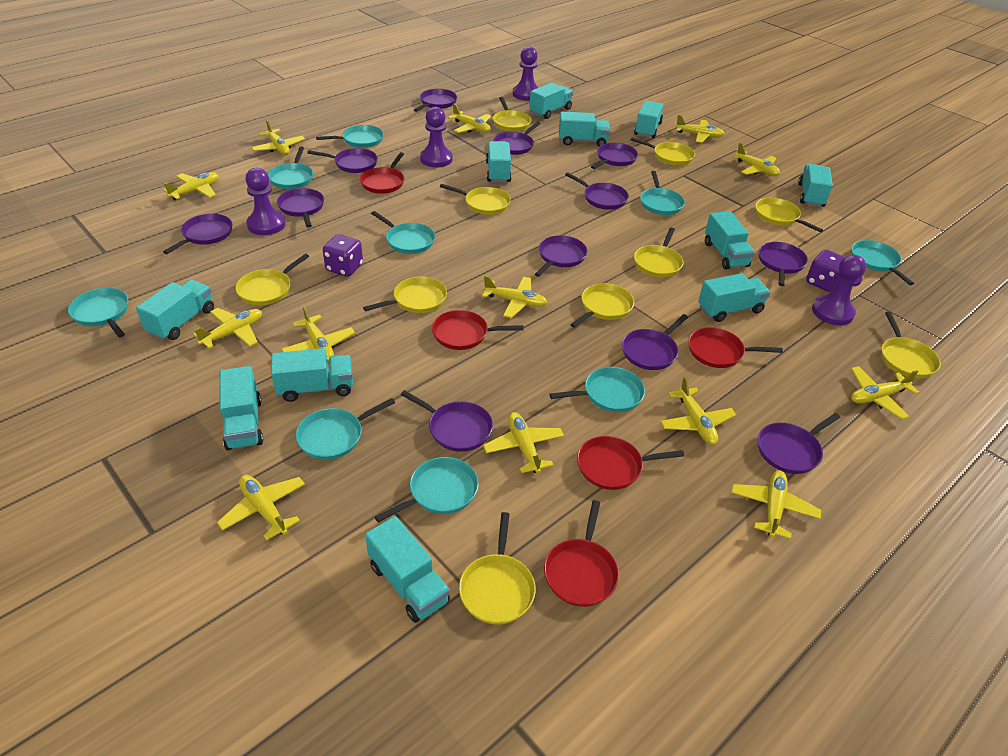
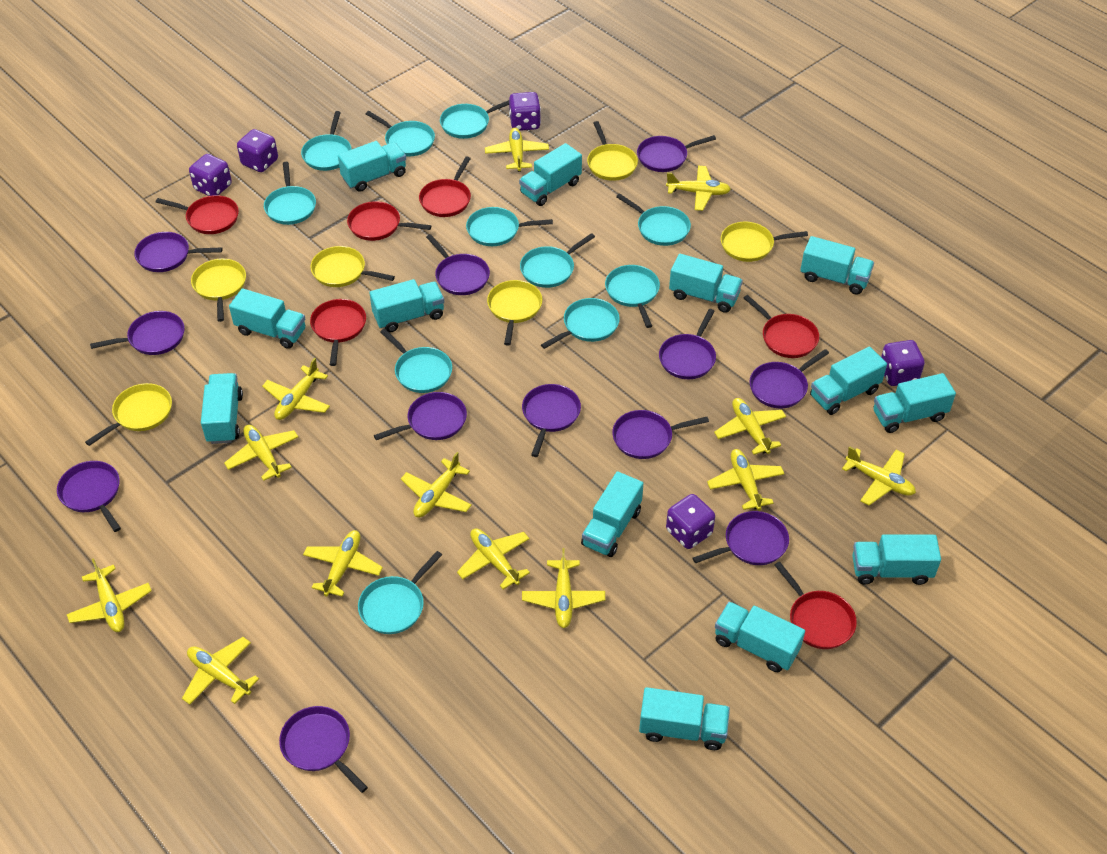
purple dice: [323,234,363,277] [806,250,844,292] = 2 -> [189,154,232,196] [237,129,278,172] [509,92,541,131] [666,494,715,549] [881,340,925,386] = 5
purple pawn: [245,168,286,235] [420,107,453,167] [513,47,538,101] [812,255,866,325] = 4 -> none = 0
red pan: [360,152,404,194] [432,310,524,350] [544,500,619,607] [577,436,684,490] [688,327,783,368] = 5 -> [156,195,239,234] [310,299,366,366] [347,201,431,241] [419,156,471,217] [744,295,819,358] [774,562,857,649] = 6
turquoise pan: [68,288,128,337] [268,147,313,189] [296,398,395,460] [316,125,384,148] [371,211,435,254] [375,457,479,523] [549,367,645,412] [640,171,685,215] [851,240,914,285] = 9 -> [264,162,316,225] [301,111,352,171] [358,551,442,634] [366,111,435,157] [380,329,452,393] [440,100,509,139] [466,207,553,246] [520,233,595,288] [541,298,620,349] [605,265,660,328] [616,193,691,246] = 11
turquoise truck: [136,280,214,340] [220,366,263,450] [271,348,353,402] [365,516,450,623] [486,141,512,183] [529,83,573,119] [559,112,610,147] [634,100,664,138] [698,273,770,322] [705,211,755,269] [798,164,833,207] = 11 -> [201,373,243,444] [229,288,305,349] [338,141,406,192] [369,279,444,332] [519,143,582,206] [581,471,643,557] [639,687,730,750] [669,254,743,313] [715,602,805,672] [800,236,874,295] [810,347,887,415] [852,534,941,585] [873,373,956,433] = 13
yellow pan: [235,254,309,305] [363,277,447,313] [440,184,511,215] [459,512,536,625] [493,97,531,132] [570,283,634,328] [631,138,695,165] [634,227,683,277] [755,198,823,232] [881,312,941,378] = 10 -> [85,383,172,446] [191,259,246,322] [310,246,395,287] [487,280,542,346] [587,121,638,181] [721,222,808,262] = 6

